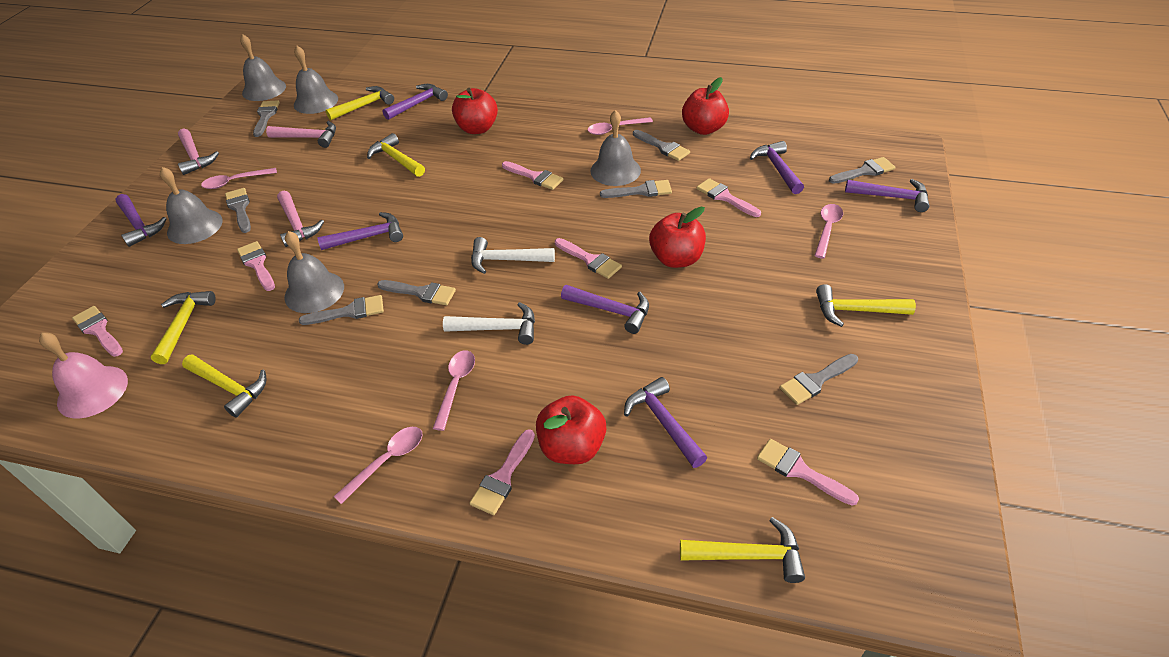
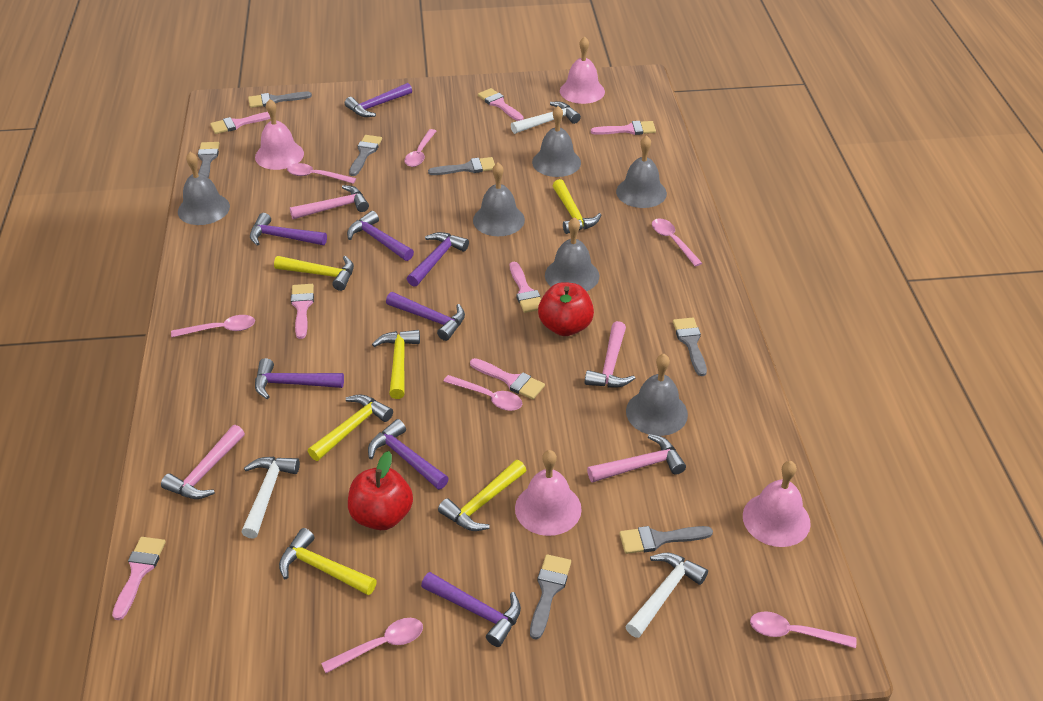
grey bell: [160,167,223,244] [240,34,286,101] [284,231,344,313] [294,46,338,114] [590,110,641,186] = 5 -> [178,152,230,225] [473,163,525,236] [532,106,581,177] [545,217,599,291] [616,135,667,208] [626,354,688,436] = 6
grey brush: [225,188,251,233] [253,100,280,137] [299,295,384,325] [377,280,456,305] [600,180,672,198] [633,130,690,161] [780,354,858,405] [829,157,896,184] = 8 -> [198,142,220,178] [248,92,312,108] [349,135,382,176] [428,157,495,175] [530,554,571,640] [619,526,713,554] [673,318,707,376] = 7
pink bell: [39,332,128,419] = 1 -> [255,99,304,170] [515,450,582,536] [560,36,605,104] [743,461,811,547] = 4
pink hammer: [178,129,219,175] [266,121,336,148] [277,191,324,247] = 3 -> [161,425,245,499] [290,185,369,219] [585,321,635,388] [587,434,686,483] = 4
pink spoon: [201,168,277,189] [333,427,423,504] [433,350,475,431] [587,117,653,135] [814,204,843,259] = 5 -> [171,315,255,338] [287,163,356,184] [321,618,423,673] [405,129,436,167] [443,375,522,411] [652,219,702,266] [750,611,857,648] = 7
purple hammer: [115,194,167,247] [317,212,403,250] [383,84,448,120] [561,285,649,334] [624,377,707,468] [750,141,804,194] [845,179,929,212] = 7 -> [250,213,327,246] [255,358,344,399] [345,83,412,117] [347,211,414,261] [368,419,449,490] [386,292,465,341] [407,232,469,287] [421,572,521,647] = 8
red apple: [452,88,498,134] [536,395,606,464] [649,207,706,268] [682,77,729,135] = 4 -> [348,451,413,530] [538,282,594,336] = 2
white hammer: [443,302,535,345] [471,237,555,274] = 2 -> [241,457,300,539] [511,102,581,134] [625,553,708,638] = 3

